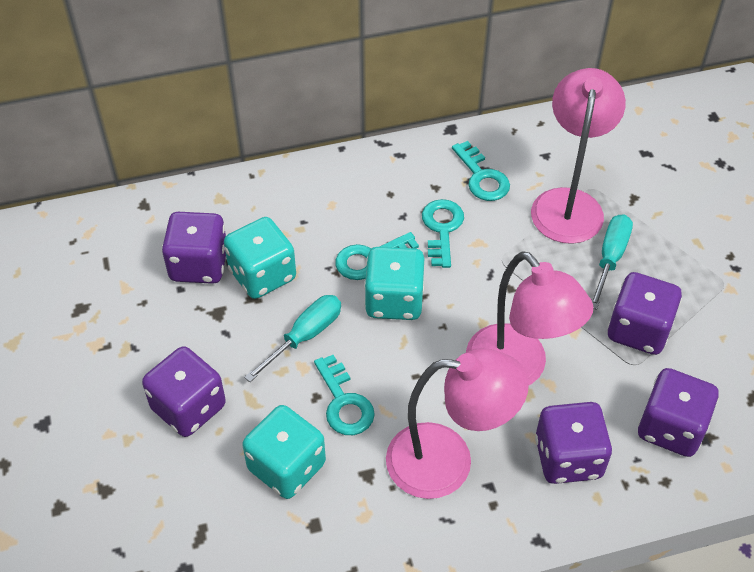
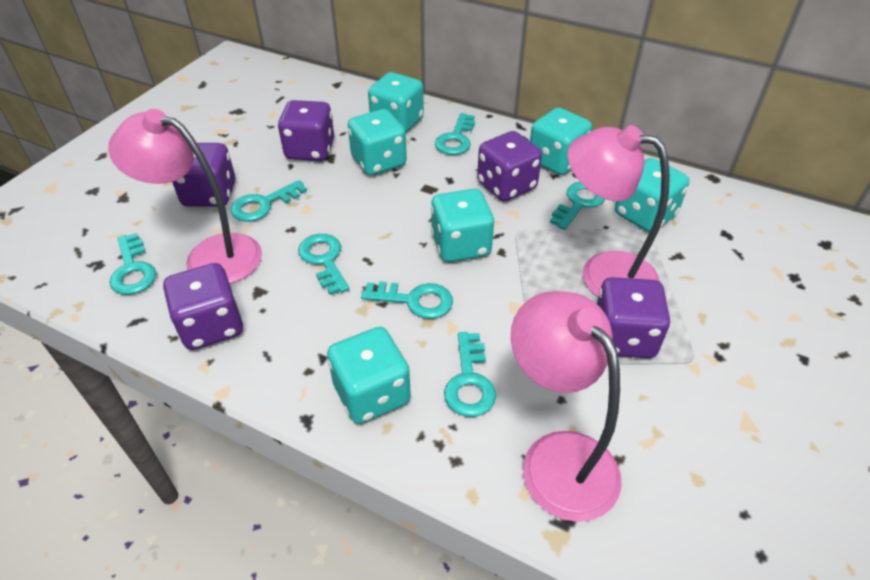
turquoise dice: [224,217,296,299] [242,405,326,499] [364,247,424,320] = 3 -> [327,327,411,424] [348,109,407,176] [368,72,424,132] [431,189,494,262] [530,108,592,175] [615,158,689,232] = 6
turquoise key: [314,355,375,435] [335,232,419,280] [422,199,464,268] [452,141,510,201] = 4 -> [109,233,156,295] [231,180,307,221] [298,234,349,295] [361,281,453,319] [435,113,475,155] [444,332,496,417] [550,182,606,230] = 7
turquoise screwdriver: [244,295,341,382] [592,214,633,310] = 2 -> none = 0

